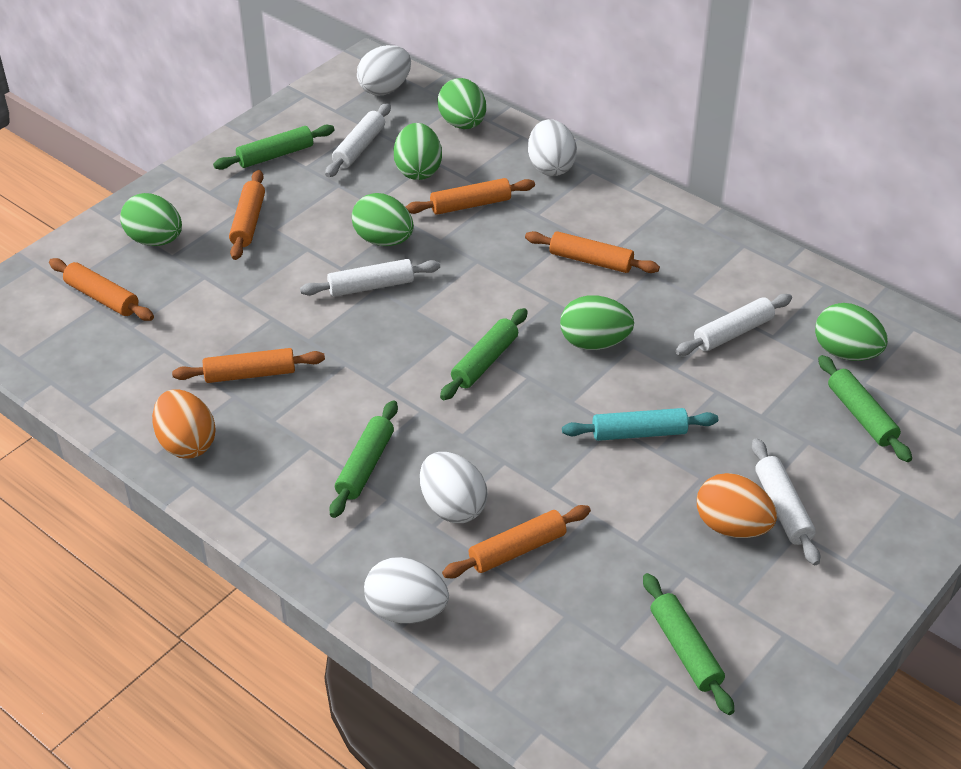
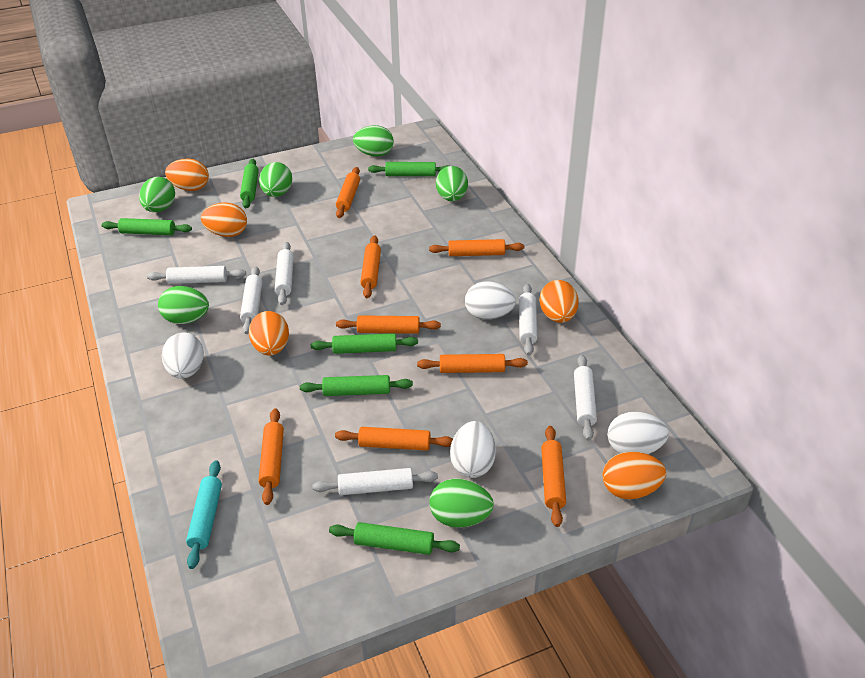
green rolling pin: [213,125,335,170] [330,400,398,518] [440,308,528,400] [643,573,734,715] [818,355,912,462] = 5 -> [102,218,192,235] [240,159,259,208] [300,375,413,396] [311,333,418,354] [329,522,460,555] [368,162,449,176] = 6
orange egg: [152,389,216,458] [697,473,777,538] = 2 -> [165,158,209,191] [201,202,247,237] [249,311,289,356] [539,280,579,323] [603,452,666,500] = 5
orange rolling pin: [49,258,154,321] [172,348,325,383] [229,170,265,260] [406,178,535,215] [442,505,591,578] [525,231,660,273] = 6 -> [259,408,284,505] [335,427,453,451] [336,167,360,218] [336,315,441,334] [360,236,381,298] [417,354,528,373] [429,239,524,256] [541,426,566,527] = 8
white rolling pin: [300,259,440,297] [325,103,391,177] [675,294,792,356] [752,438,820,565] = 4 -> [147,266,246,284] [240,266,262,334] [275,242,294,305] [312,468,438,495] [519,284,538,355] [574,355,597,441] = 6

